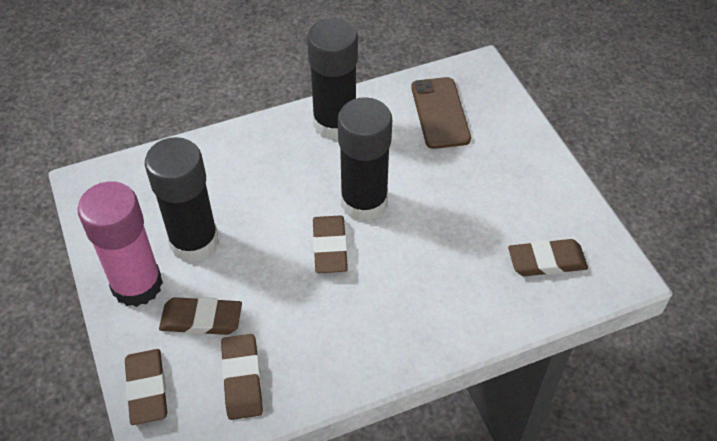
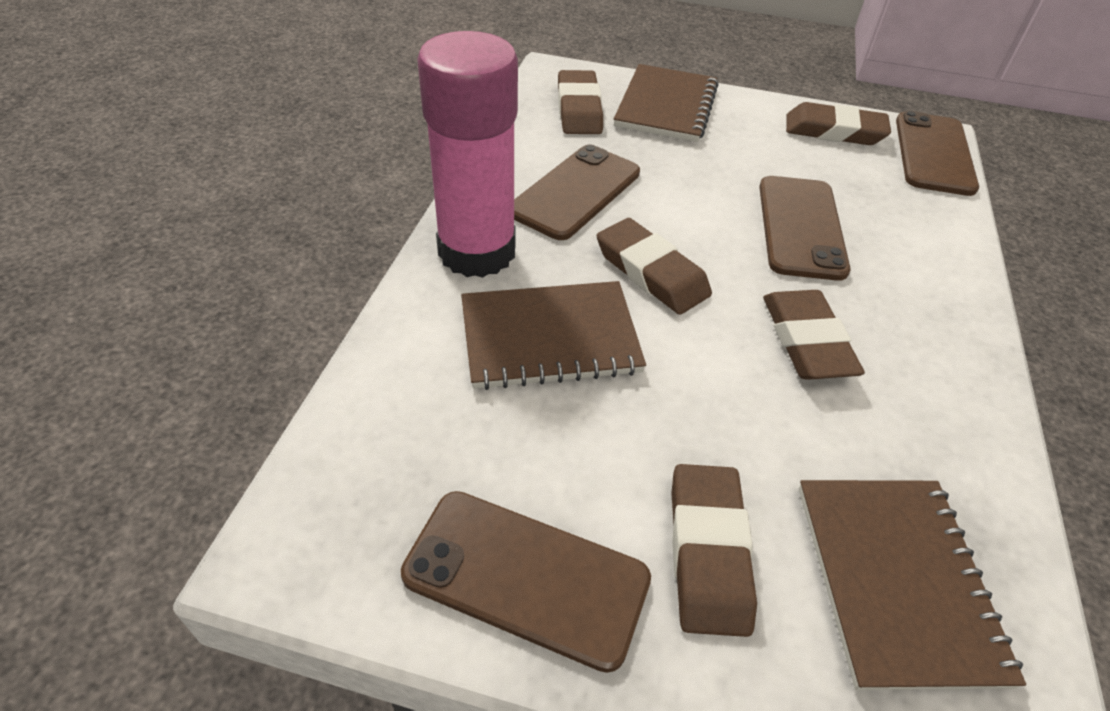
black glue stick: [145,137,219,262] [307,18,358,140] [338,97,392,221] = 3 -> none = 0
brown notebook: none = 0 -> [461,281,646,390] [614,64,719,142] [799,480,1026,690] = 3
brown phone: [411,77,471,149] = 1 -> [401,491,651,673] [514,145,640,240] [759,176,851,281] [896,111,979,196] = 4

